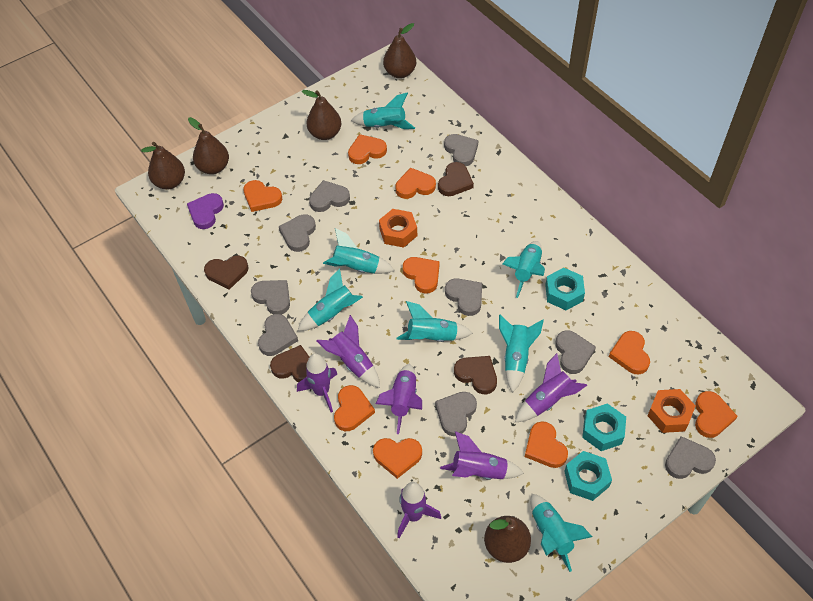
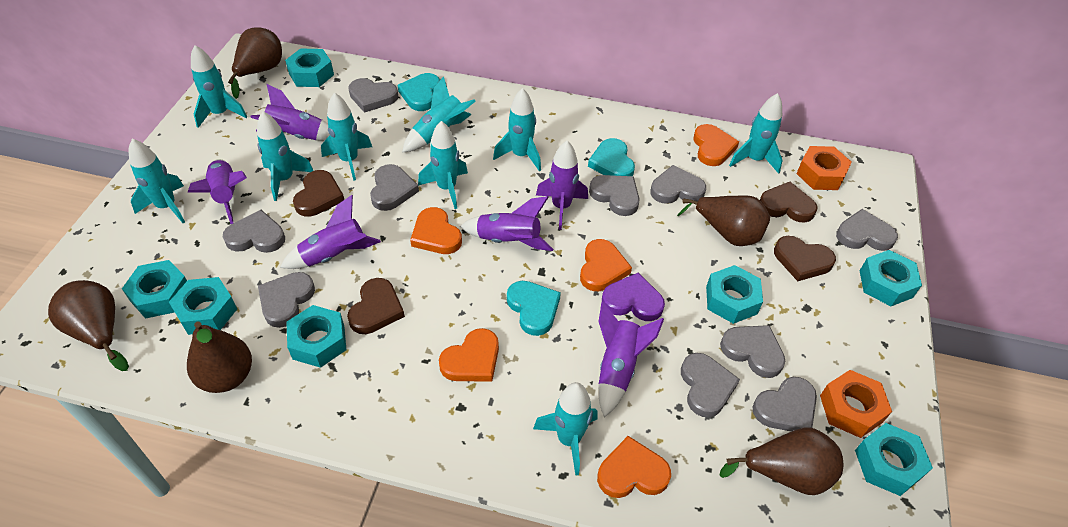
grey heart: [251,280,290,315] [258,314,298,356] [279,214,316,252] [309,180,350,212] [435,392,477,436] [444,134,479,166] [445,278,482,316] [555,330,596,374] [665,436,716,479] = 9 -> [223,210,285,253] [258,272,315,328] [348,78,398,113] [370,164,419,211] [589,175,639,216] [650,165,706,204] [681,353,740,418] [720,325,785,378] [752,377,817,432] [836,209,898,251] = 10
orange heart: [243,180,282,212] [334,385,375,431] [348,134,387,164] [373,438,422,479] [396,167,436,199] [403,257,440,294] [525,421,568,468] [609,331,650,374] [695,391,738,438] = 9 -> [410,207,462,254] [439,328,499,382] [580,239,632,291] [597,436,671,498] [693,124,739,166] = 5
turquoise heart: none = 0 -> [398,73,440,111] [507,281,561,336] [588,138,635,176] = 3
turquoise nut: [545,268,585,310] [564,451,612,501] [582,403,626,451] = 3 -> [122,260,187,319] [169,277,237,335] [285,48,334,87] [286,305,346,368] [706,265,763,324] [855,423,933,496] [860,250,922,306] = 7
turquoise rocket: [298,268,363,331] [323,228,395,274] [351,92,415,129] [397,301,473,342] [499,315,544,393] [502,241,545,298] [530,494,592,572] = 7 -> [129,139,185,223] [191,45,247,128] [257,111,314,201] [321,92,372,181] [402,76,476,152] [418,121,468,209] [493,88,541,171] [533,382,598,476] [729,93,783,174] = 9

